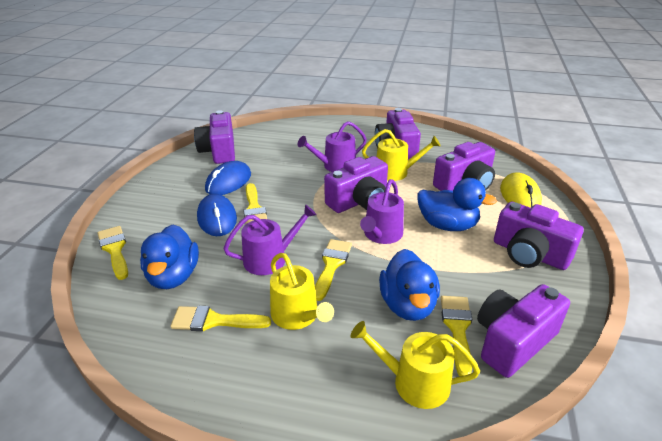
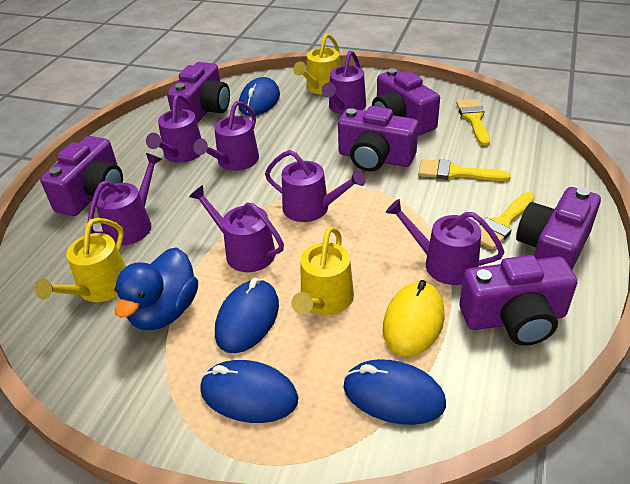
blue duck: [140,225,199,289] [379,249,440,321] [417,178,497,231] = 3 -> [115,247,198,330] = 1
blue mouse: [197,194,237,236] [205,161,251,195] = 2 -> [200,360,299,423] [215,278,279,353] [239,77,280,116] [343,359,446,425] = 4
purple watering can: [223,204,316,275] [298,121,367,172] [360,179,404,244] = 3 -> [88,153,162,246] [146,94,202,163] [189,185,284,272] [194,101,259,171] [265,150,366,222] [322,51,366,115] [386,199,504,285] = 7
yellow brush: [97,226,128,280] [170,306,271,331] [243,183,267,224] [315,239,352,301] [441,296,472,376] = 5 -> [418,159,511,181] [456,99,490,146] [479,192,535,250] = 3

